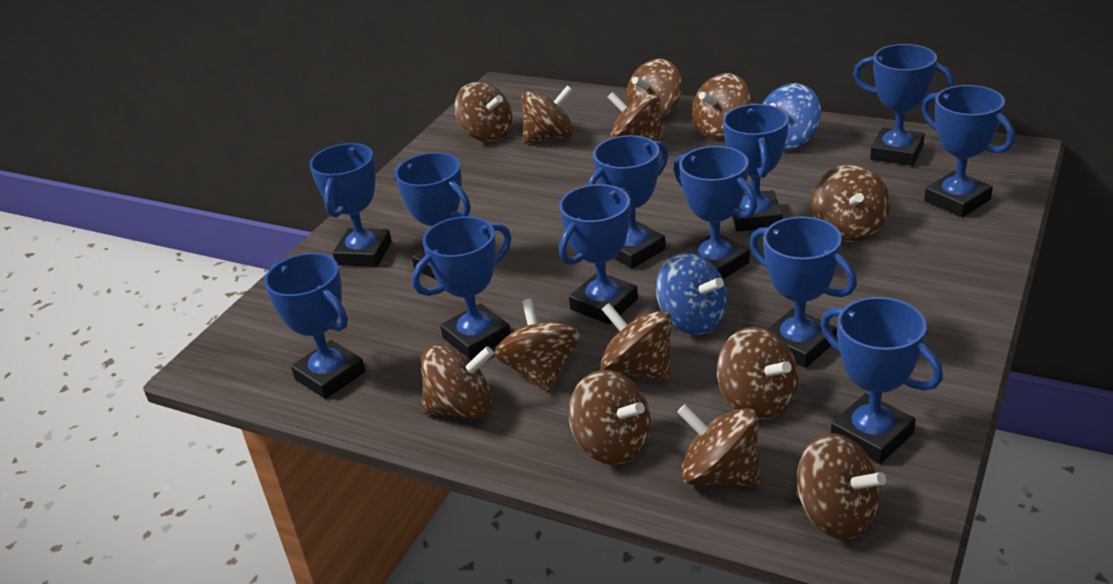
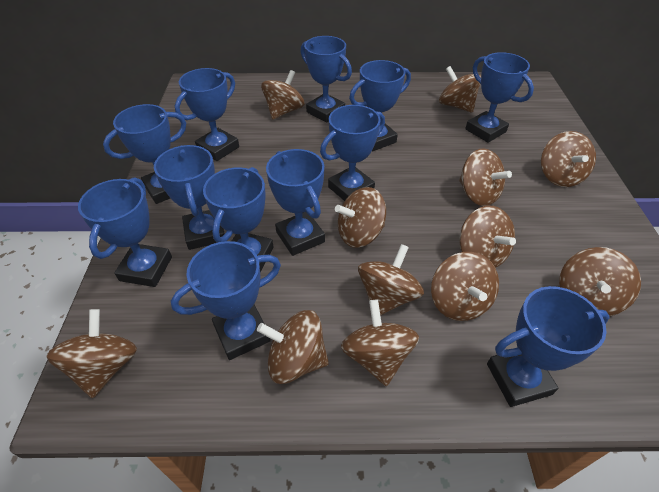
blue spinning top: [656,253,728,335] [763,83,821,150] = 2 -> none = 0
brown spinning top: [421,344,494,419] [454,82,512,142] [494,299,580,393] [521,85,574,143] [568,370,651,465] [600,303,672,382] [607,92,663,143] [626,59,682,119] [677,405,761,488] [692,73,751,138] [717,327,798,420] [796,433,886,540] [811,165,890,242] = 13 -> [47,309,137,398] [257,310,329,384] [261,70,305,120] [335,187,386,248] [341,299,419,386] [358,244,424,316] [431,252,499,321] [439,66,481,112] [459,148,512,206] [459,206,516,268] [541,131,596,187] [559,247,641,316] = 12

